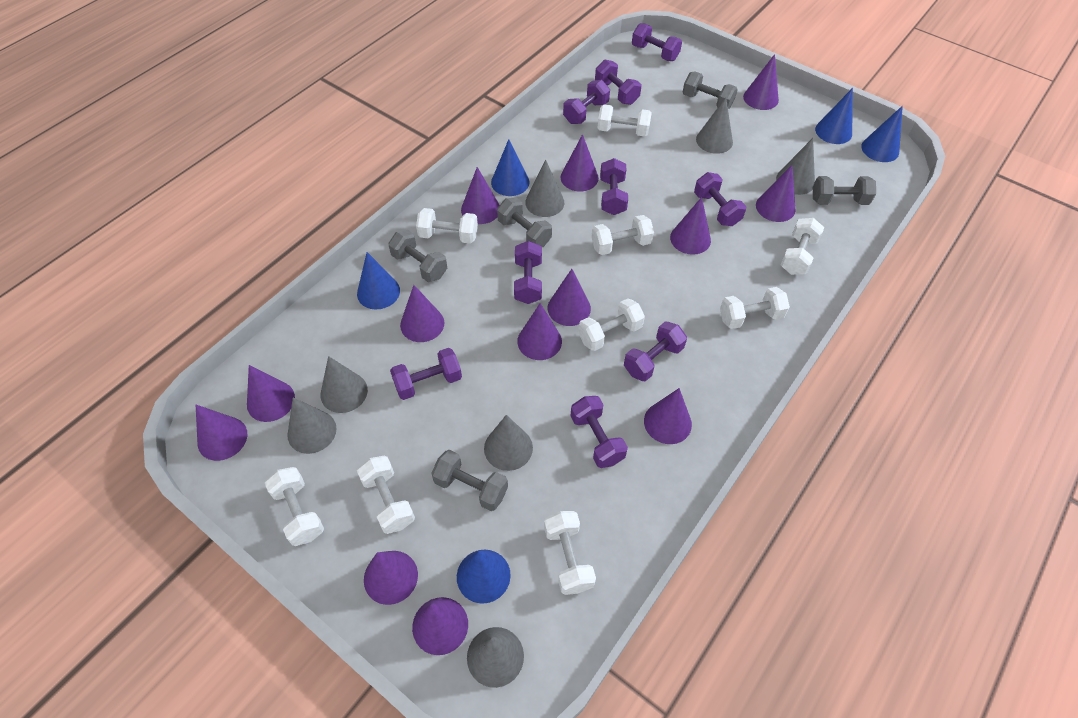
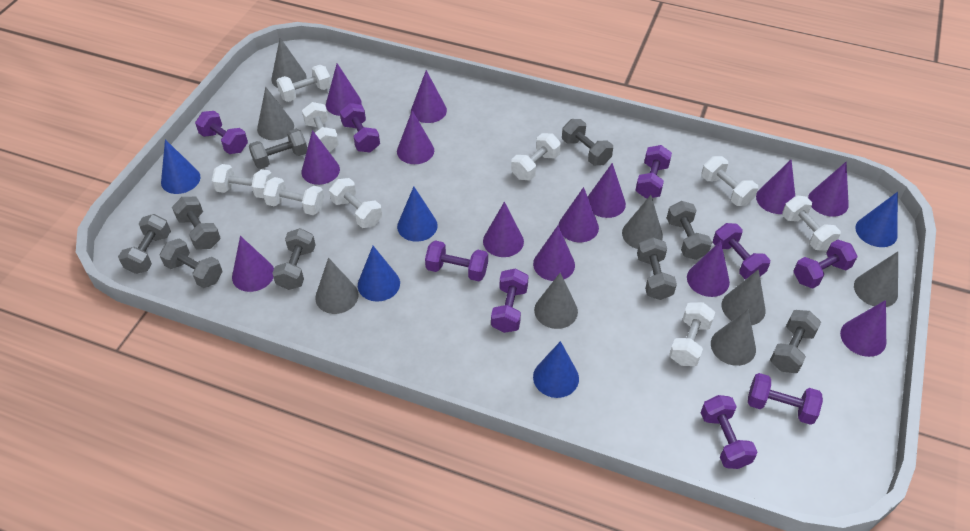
grey cone: [287,397,337,454] [321,356,368,413] [467,627,524,688] [484,415,533,471] [525,160,564,217] [696,97,733,154] [776,138,815,195] = 7 -> [257,87,294,140] [271,38,307,88] [315,258,359,314] [534,273,578,329] [622,195,663,249] [711,309,756,366] [722,269,766,325] [854,252,898,307] = 8
grey dumbbell: [388,230,447,282] [431,450,508,511] [497,197,552,247] [683,71,738,109] [813,176,876,205] = 5 -> [118,214,171,274] [160,239,222,288] [172,197,220,250] [249,129,307,169] [272,228,316,290] [562,119,613,166] [637,237,677,300] [667,201,712,260] [770,310,821,373] = 9

